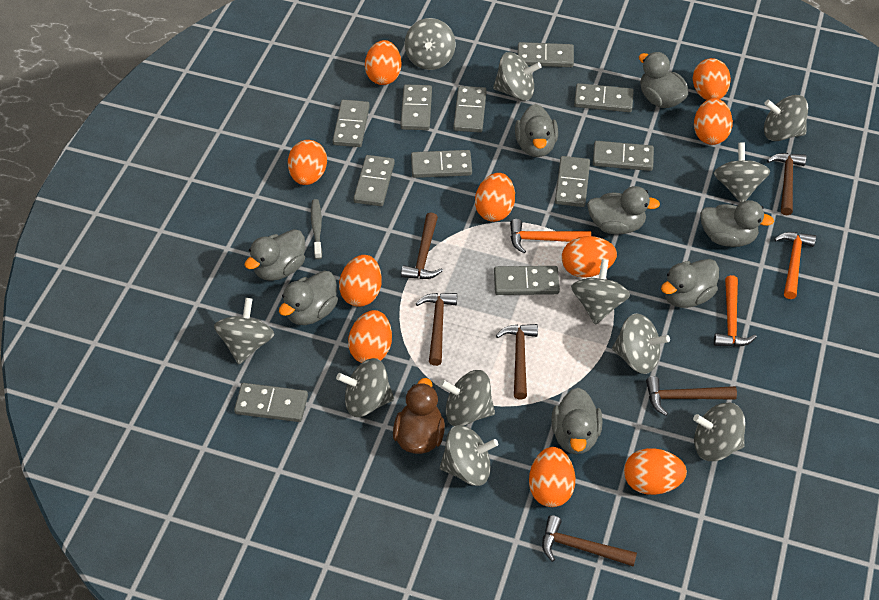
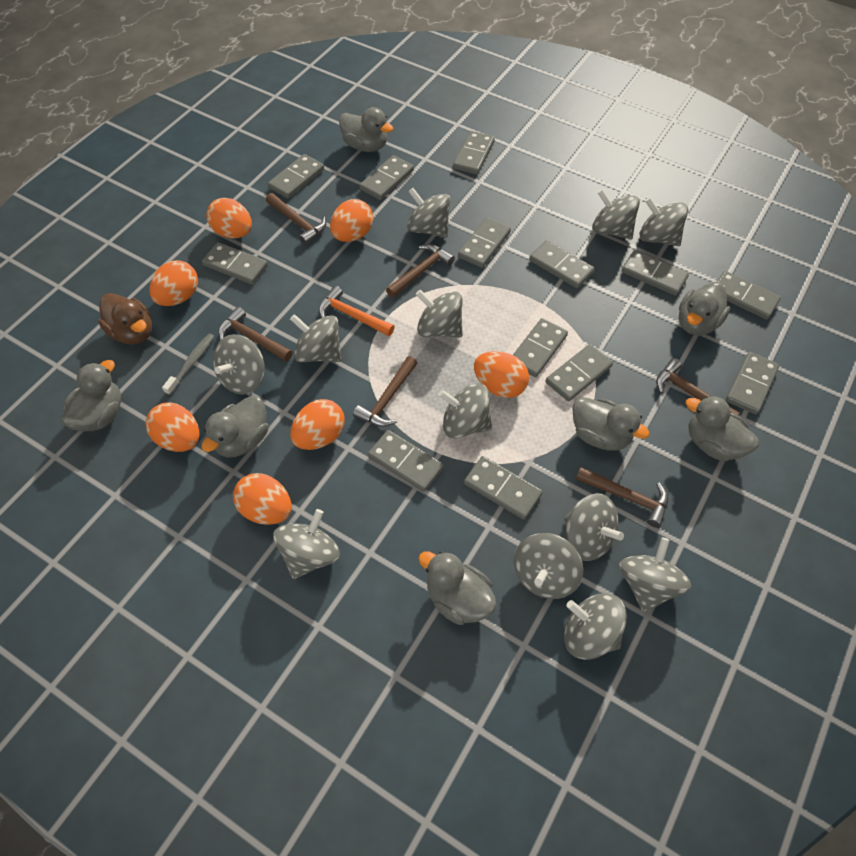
grey domino: [234,383,308,422] [332,100,370,147] [353,155,395,206] [400,84,432,130] [411,150,472,178] [453,86,487,132] [494,266,560,295] [518,42,574,67] [555,156,590,207] [574,83,634,112] [593,141,654,171] = 11 -> [202,242,268,284] [268,154,324,199] [359,155,414,200] [368,430,444,492] [453,131,495,174] [458,217,511,268] [464,456,542,520] [513,318,568,377] [529,240,594,288] [546,344,613,401] [621,250,689,296] [717,271,781,320] [726,352,779,414] = 13
grey duck: [244,229,305,281] [279,271,338,325] [515,104,558,157] [551,388,602,454] [587,186,660,234] [639,52,688,108] [661,259,719,308] [700,200,774,247] = 8 -> [62,360,121,431] [202,396,269,457] [339,107,393,152] [418,551,497,625] [572,397,650,451] [679,282,730,335] [685,396,759,461] = 7
grey spinning top: [214,298,274,364] [336,358,394,417] [405,18,456,70] [440,370,495,426] [440,425,498,486] [493,52,542,101] [571,259,630,325] [612,314,670,374] [693,403,746,461] [714,142,770,203] [764,95,808,141] = 11 -> [213,334,265,395] [273,509,340,579] [290,314,342,362] [407,188,450,238] [416,290,463,337] [438,384,492,438] [514,533,584,599] [564,493,624,561] [564,593,627,660] [592,189,640,239] [619,537,691,613] [639,197,688,246] = 12
orange egg: [288,140,327,185] [339,255,382,307] [348,310,392,363] [365,40,401,85] [475,173,515,222] [529,447,575,507] [562,236,617,278] [624,448,687,495] [692,58,731,100] [694,98,733,145] = 10 -> [146,403,200,452] [149,260,198,306] [206,198,252,238] [233,473,292,525] [290,399,345,450] [330,199,373,242] [474,351,529,398] = 7
orange hammer: [510,219,591,253] [714,275,757,347] [774,232,816,299] = 3 -> [319,286,395,336] = 1

